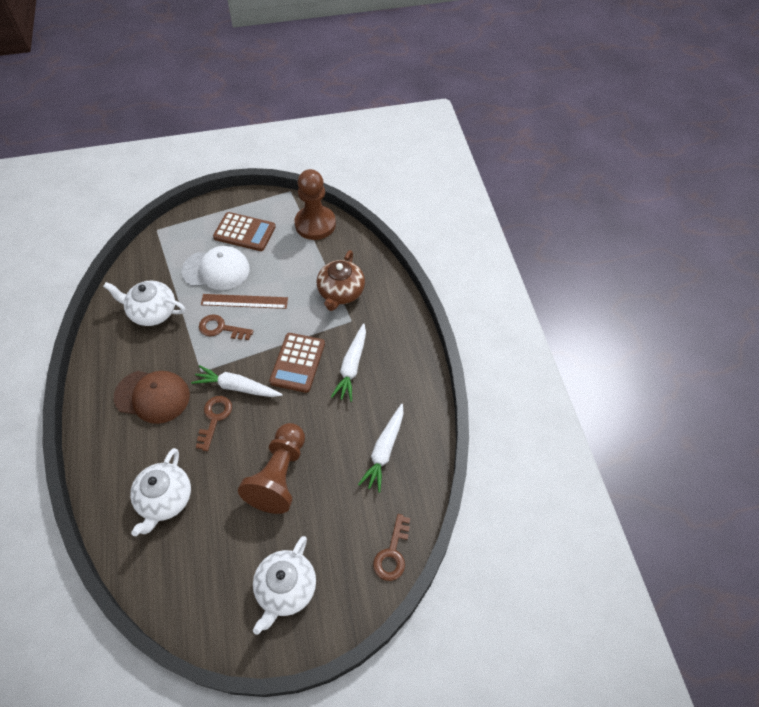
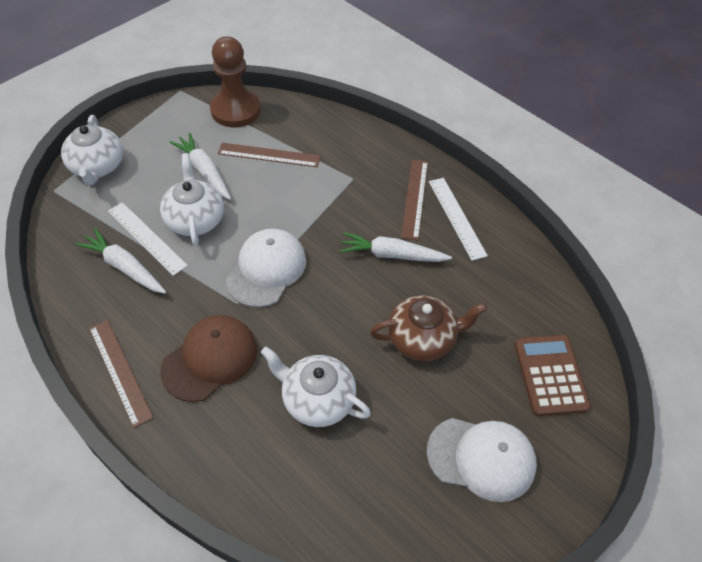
brown calculator: [213,212,276,251] [269,333,325,393] = 2 -> [514,335,591,416] = 1
brown key: [196,396,232,451] [199,314,254,340] [373,514,410,581] = 3 -> none = 0
brown pawn: [238,423,305,514] [294,169,336,240] = 2 -> [210,36,261,127] = 1
brown ruler: [201,294,288,309] = 1 -> [89,320,154,428] [218,143,320,167] [401,160,428,240] = 3
white cap: [182,246,250,290] = 1 -> [226,229,306,307] [427,418,537,502] = 2
white ruler: none = 0 -> [108,202,188,276] [429,178,488,261] = 2

